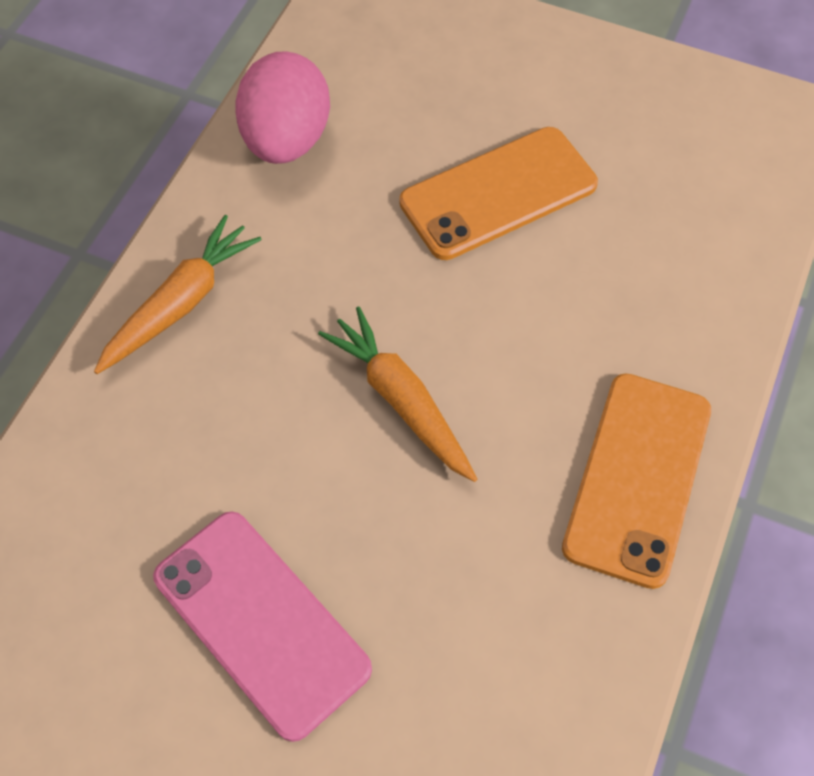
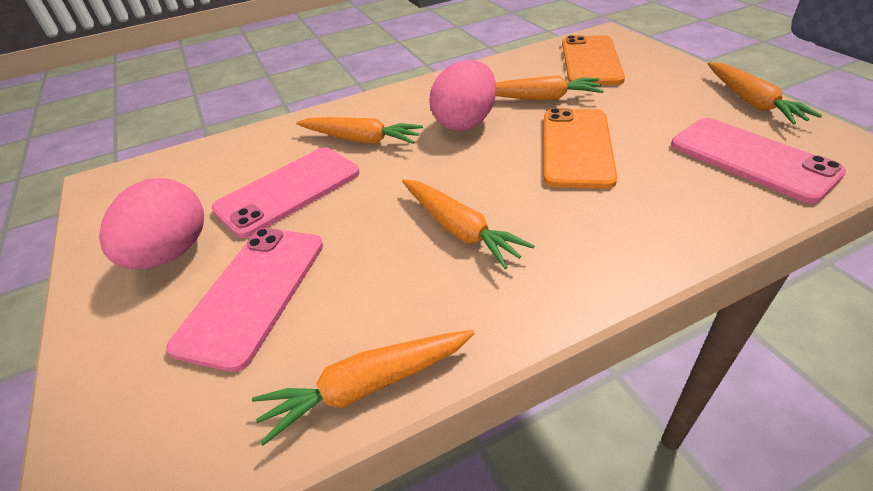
orange carrot: [94,215,262,374] [318,307,477,482] = 2 -> [252,330,475,446] [296,117,423,144] [402,179,534,269] [496,75,604,100] [708,62,823,125] = 5
pink egg: [236,51,330,164] = 1 -> [99,178,204,269] [430,60,496,131] = 2
pink phone: [153,511,372,742] = 1 -> [166,228,323,372] [212,147,360,238] [671,118,846,203] = 3

